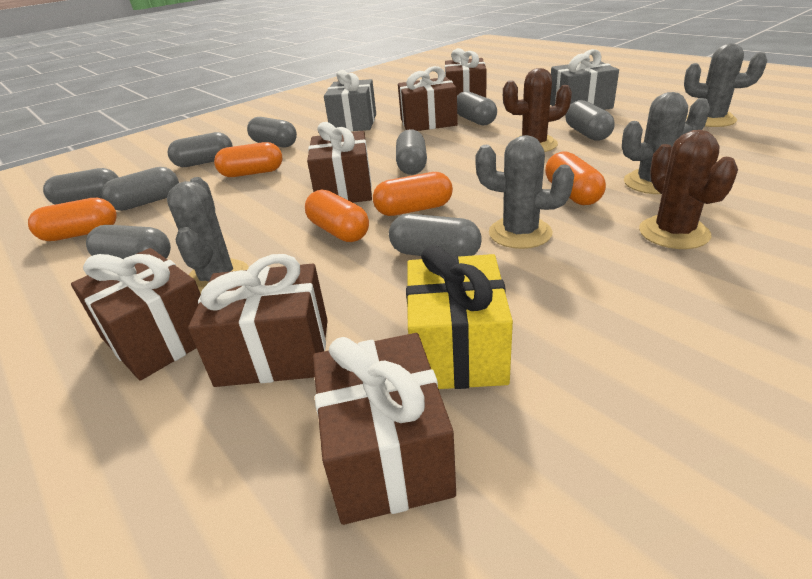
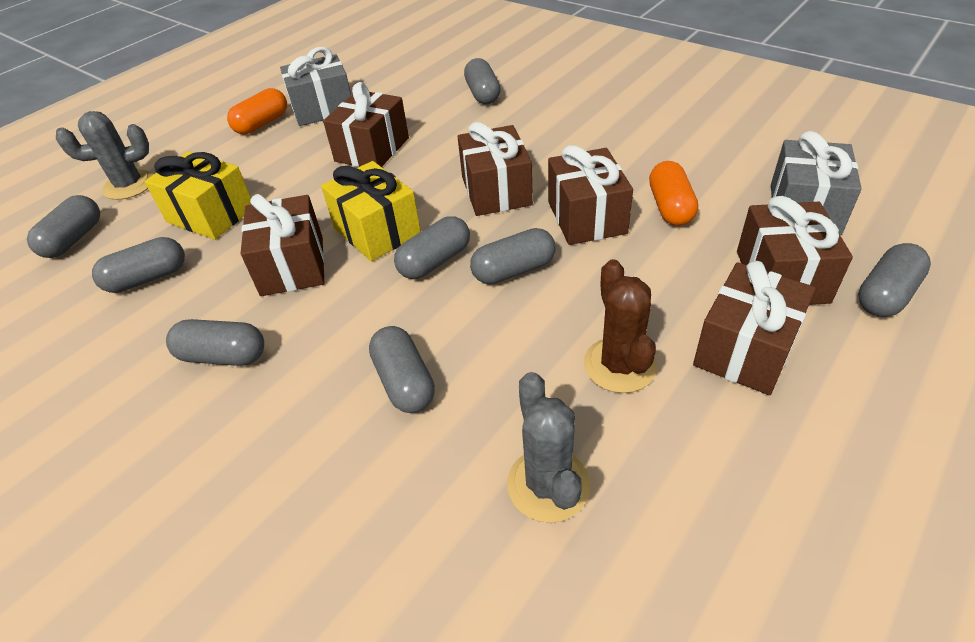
brown cactus: [503,68,572,152] [639,130,738,249] = 2 -> [584,259,657,393] = 1
grey cactus: [167,177,249,294] [475,135,574,249] [622,92,710,194] [684,43,767,127] = 4 -> [56,111,153,200] [507,372,590,523] = 2
grey capsule: [43,168,118,205] [86,225,171,259] [102,167,179,211] [167,132,233,167] [247,117,297,147] [389,214,482,257] [396,129,427,175] [457,91,497,125] [565,100,615,141] = 9 -> [27,195,100,258] [92,237,185,293] [166,319,264,366] [369,326,435,413] [394,216,470,279] [464,58,501,104] [470,228,556,284] [858,243,931,317] = 8
orange capsule: [28,198,117,241] [214,142,282,177] [305,190,369,242] [373,172,453,216] [545,152,606,205] = 5 -> [227,88,287,134] [649,161,698,226] = 2
yellow gift: [406,245,513,389] = 1 -> [145,151,251,240] [321,161,421,261] = 2

